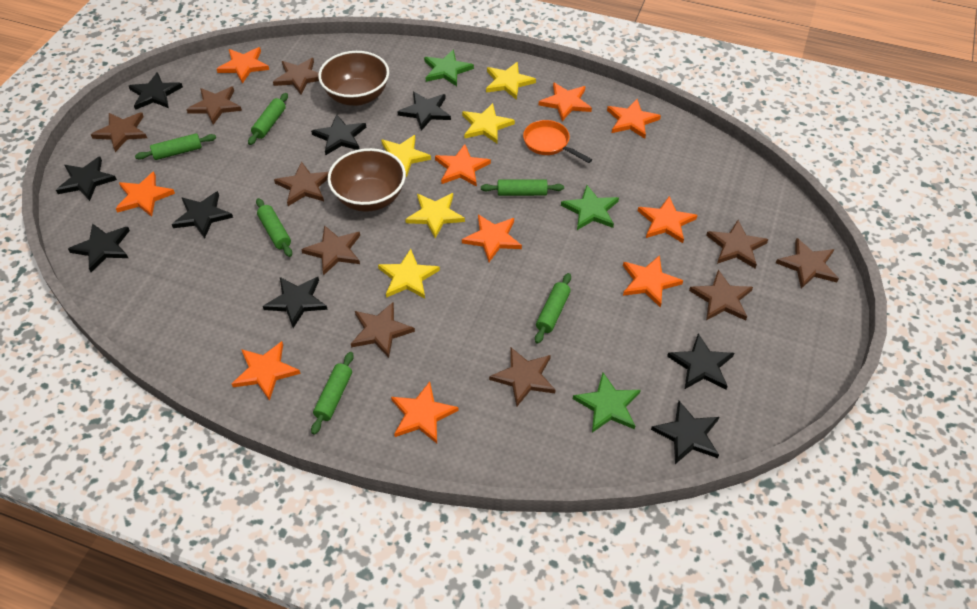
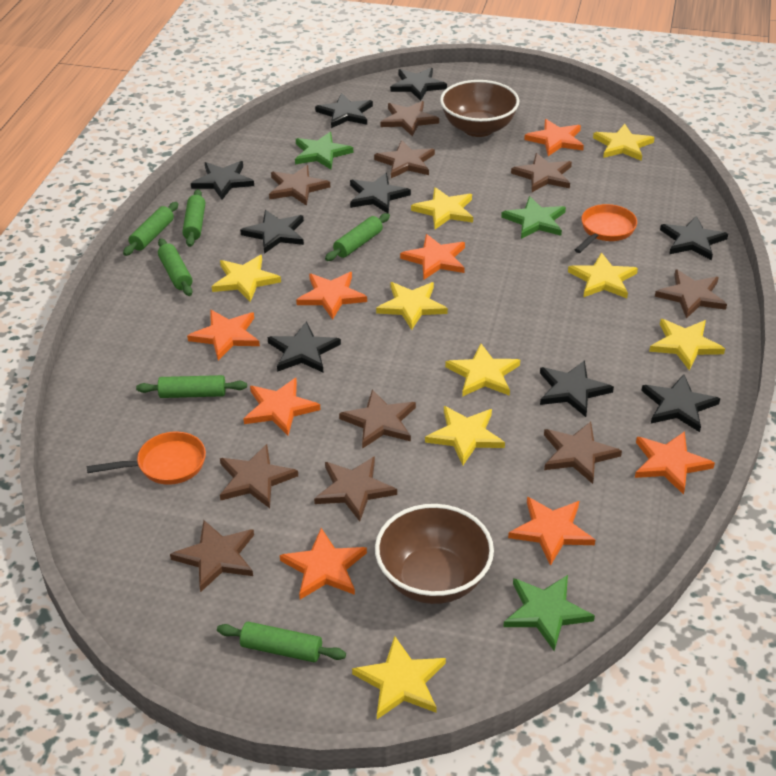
orange pan: [523,120,592,163] = 1 -> [86,432,206,485] [575,204,637,253] = 2
orange star: [116,172,175,217] [217,47,269,84] [232,341,300,401] [391,381,459,443] [435,144,491,187] [462,215,522,262] [539,82,592,121] [607,99,661,139] [623,255,683,307] [638,196,698,243] = 10 -> [187,310,260,361] [243,378,320,436] [280,528,367,599] [296,272,367,320] [400,234,465,279] [508,497,595,566] [524,119,584,156] [635,431,715,495] = 8
yellow star: [378,249,440,299] [381,135,431,178] [405,193,465,238] [462,103,515,143] [486,62,536,100] = 5 -> [212,255,281,302] [352,636,446,719] [376,282,448,330] [411,187,473,229] [425,406,505,465] [445,344,520,397] [568,252,638,298] [593,124,655,161] [649,319,725,371] = 9

